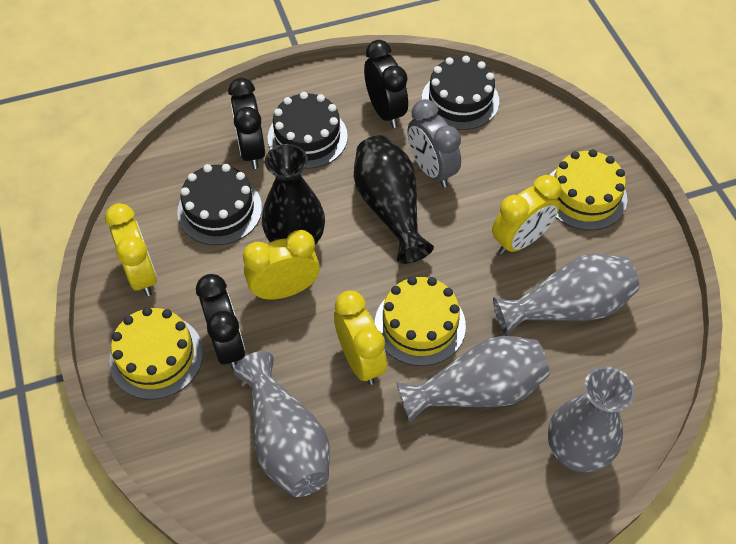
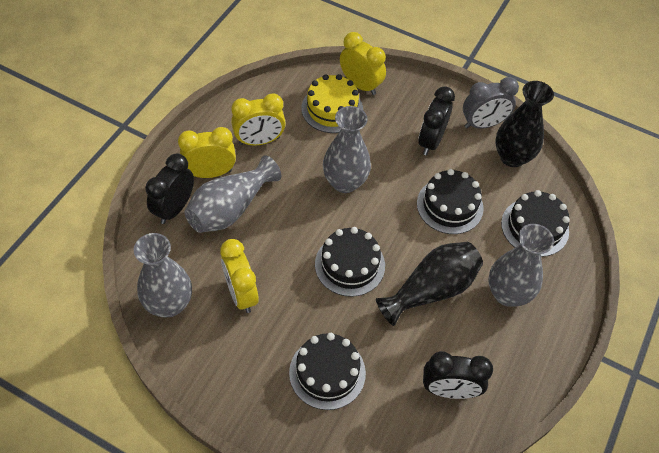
black cake: [177,164,262,245] [268,92,348,169] [422,56,499,130] = 3 -> [289,333,366,410] [315,227,385,297] [417,169,484,234] [501,190,570,257] = 4
yellow cake: [109,307,203,400] [375,276,466,366] [550,149,627,230] = 3 -> [301,74,363,133] = 1

